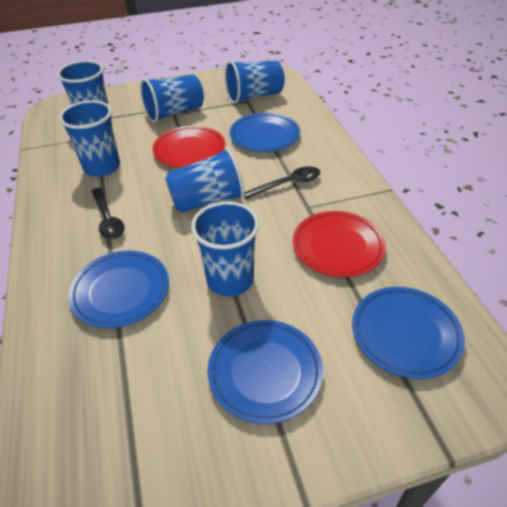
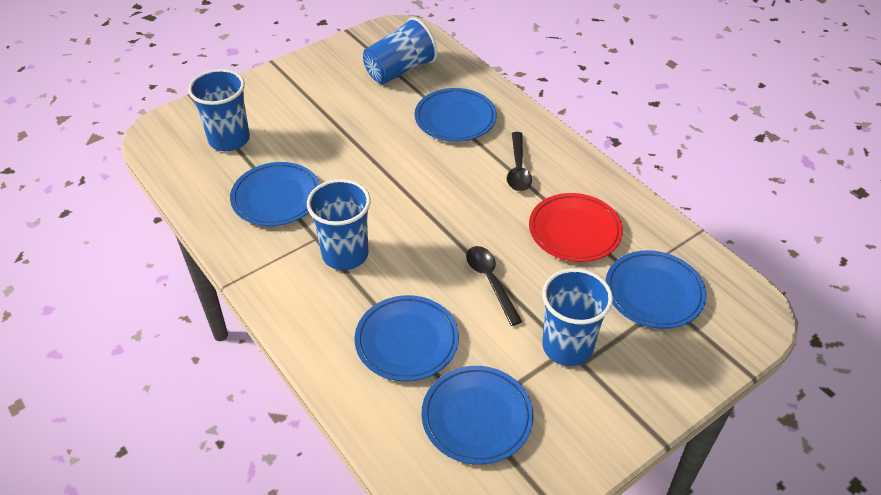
blue cup: [57,60,112,118] [59,100,120,177] [140,74,204,123] [165,148,245,213] [191,201,259,296] [225,61,285,104] = 6 -> [188,69,250,151] [307,179,371,270] [363,17,438,84] [542,268,613,366] = 4
blue plate: [68,251,169,328] [208,320,323,424] [230,112,300,152] [352,287,465,379] = 4 -> [230,162,320,226] [355,295,459,381] [415,88,497,142] [421,366,534,465] [606,250,706,329] = 5
red plate: [152,126,225,168] [293,211,386,277] = 2 -> [529,193,623,262] = 1

